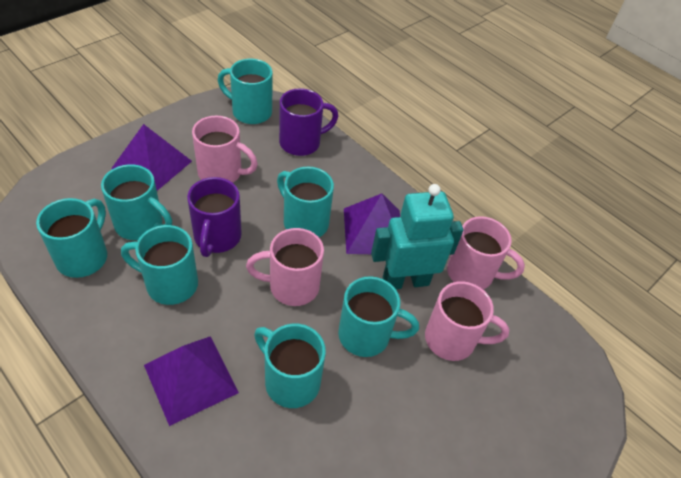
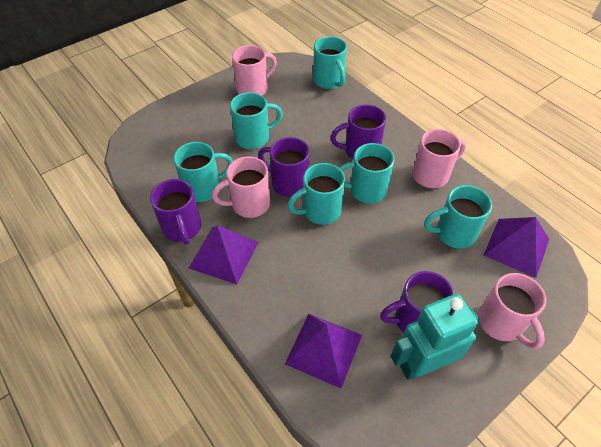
purple mug: [187,177,242,257] [279,88,338,156] = 2 -> [150,179,202,245] [258,137,310,197] [331,104,386,159] [380,271,454,333] = 4
turquoise mug: [36,198,107,278] [101,164,172,240] [121,225,198,305] [218,59,273,124] [254,324,326,408] [277,167,334,237] [338,276,419,357] = 7 -> [174,142,233,202] [230,92,283,149] [288,163,345,225] [313,36,347,89] [339,143,395,203] [424,185,492,249] = 6

